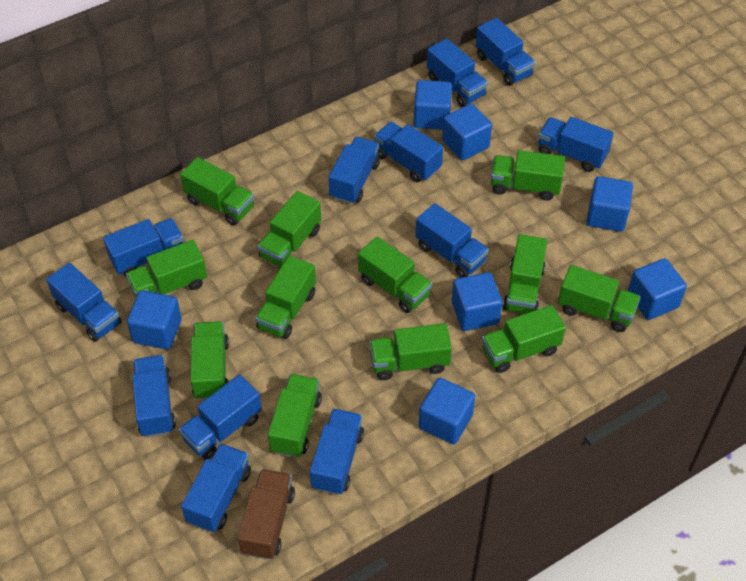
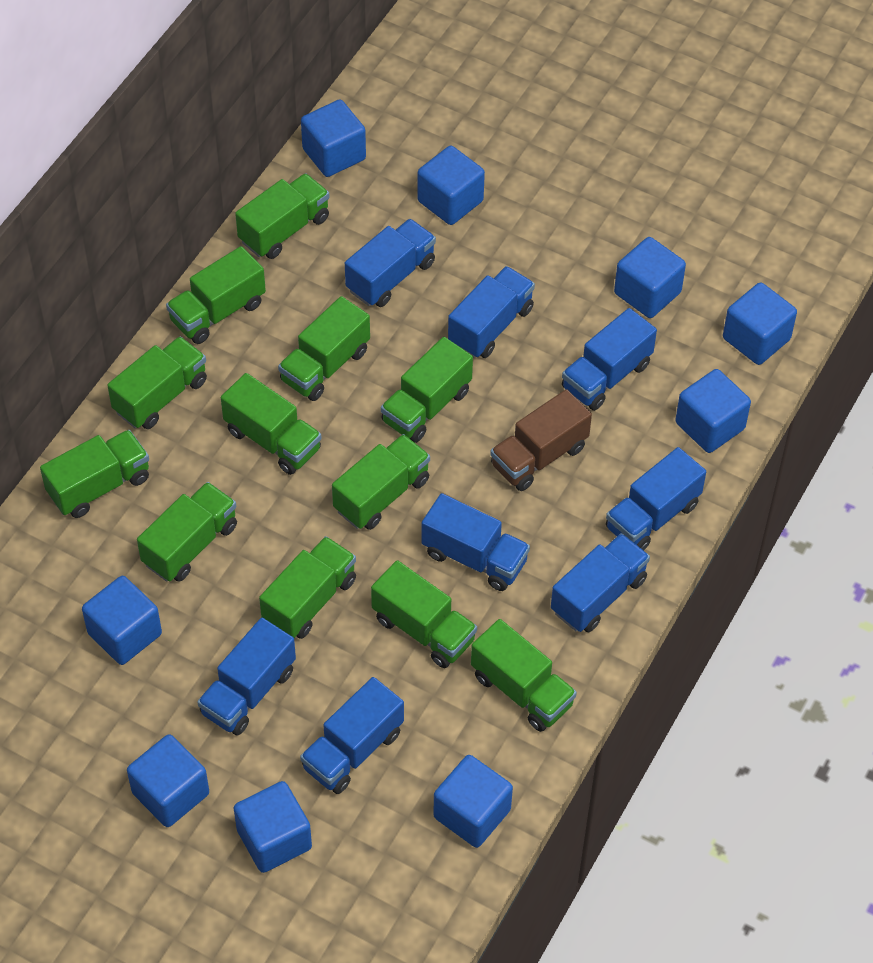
blue cube: [127,290,182,350] [414,80,452,130] [419,378,475,444] [442,103,492,161] [452,272,502,331] [587,176,633,232] [628,258,687,320] = 7 -> [82,576,162,665] [127,734,209,827] [234,781,312,873] [301,99,366,177] [418,146,485,225] [433,755,513,848] [614,237,686,318] [675,369,751,453] [723,282,797,365] = 9
blue truck: [46,263,122,342] [103,218,184,277] [132,355,176,437] [179,374,262,460] [181,443,251,532] [310,409,364,495] [329,137,380,204] [374,122,443,182] [415,203,489,278] [427,38,488,107] [476,18,535,86] [538,117,614,172] = 12 -> [197,618,296,735] [300,677,404,794] [345,219,436,307] [421,493,530,591] [448,266,535,358] [551,533,650,632] [562,308,657,411] [606,447,706,550] = 8

